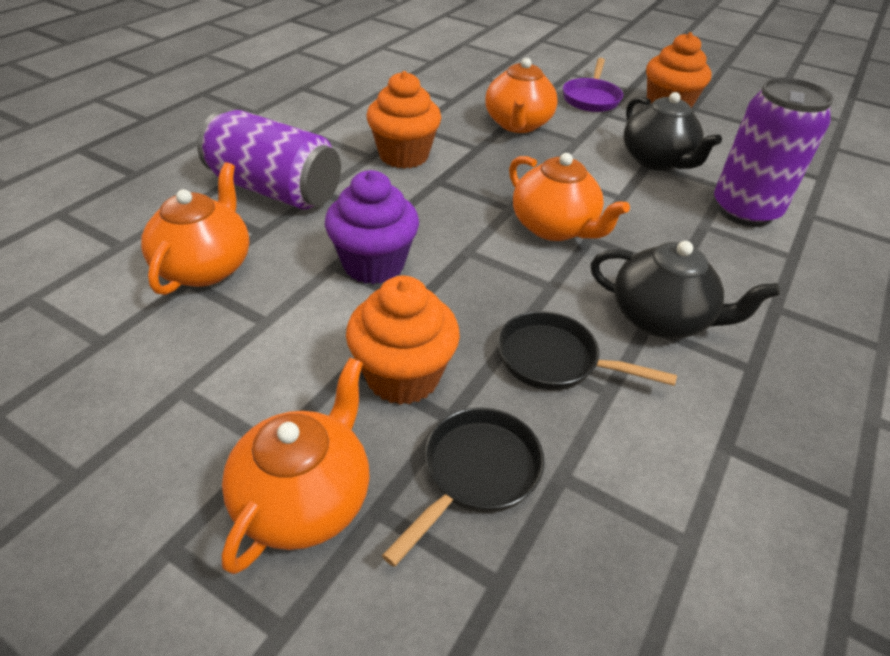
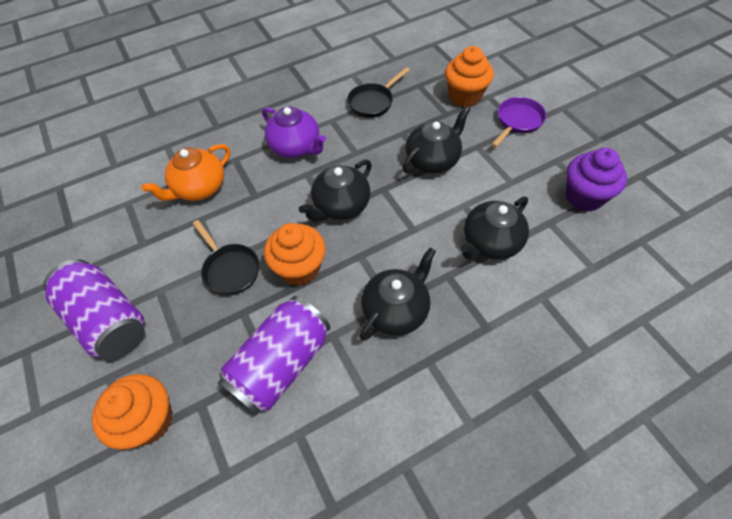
black teapot: [591,241,780,338] [623,92,722,171] = 2 -> [299,160,372,221] [359,248,436,341] [402,106,471,174] [461,196,529,260] = 4
orange teapot: [141,162,250,295] [222,358,370,574] [486,58,558,133] [509,153,630,241] = 4 -> [141,144,230,201] = 1
purple teapot: none = 0 -> [262,107,326,158] = 1

